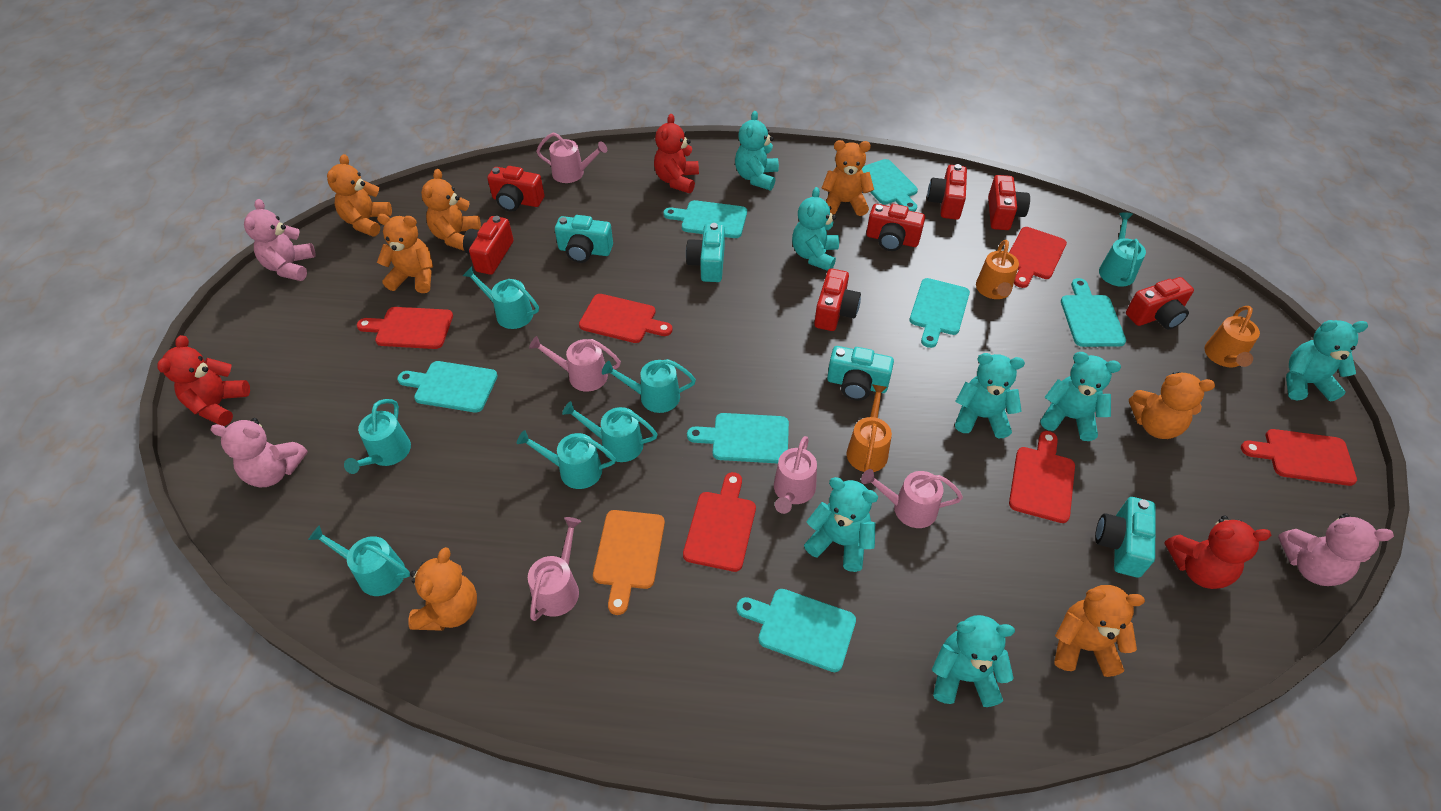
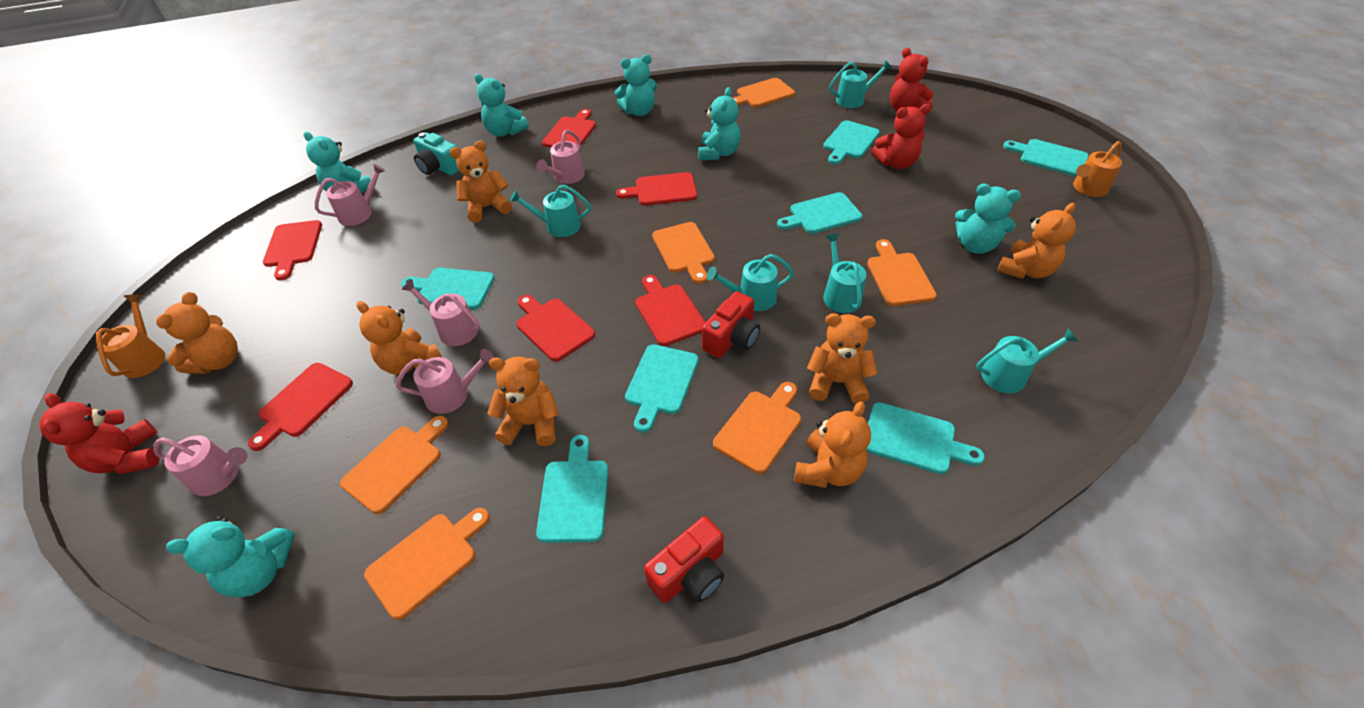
orange cutting board: [593,510,665,615] = 1 -> [340,416,448,514] [364,508,490,620] [652,222,715,284] [713,382,801,474] [733,78,795,108] [867,239,937,306] = 6
orange watering can: [847,384,892,472] [976,240,1019,299] [1204,306,1260,367] = 3 -> [96,295,165,378] [1073,141,1122,197] = 2
pink teddy bear: [210,418,308,488] [244,199,316,281] [1278,513,1394,586] = 3 -> none = 0
red camera: [463,216,514,275] [487,166,544,212] [814,269,861,331] [866,204,925,251] [927,164,967,220] [988,175,1030,230] [1126,277,1194,329] = 7 -> [644,516,724,603] [702,291,760,358] = 2
turquoise camera: [555,215,613,263] [686,223,725,282] [827,346,894,400] [1095,497,1156,578] = 4 -> [413,132,459,175] = 1
turquoise teddy bear: [735,111,779,190] [792,187,839,271] [804,477,878,572] [932,615,1015,707] [955,353,1025,438] [1041,352,1121,441] [1286,320,1368,402] = 7 -> [166,516,295,598] [304,131,371,193] [474,74,529,137] [614,54,657,116] [698,87,740,160] [955,184,1021,254] = 6
turquoise watering can: [308,525,410,596] [344,399,411,474] [463,266,539,329] [517,430,616,489] [562,401,658,462] [602,359,696,413] [1099,213,1146,287] = 7 -> [510,185,591,237] [707,254,794,311] [823,233,866,313] [829,60,892,108] [976,328,1078,393] = 5

